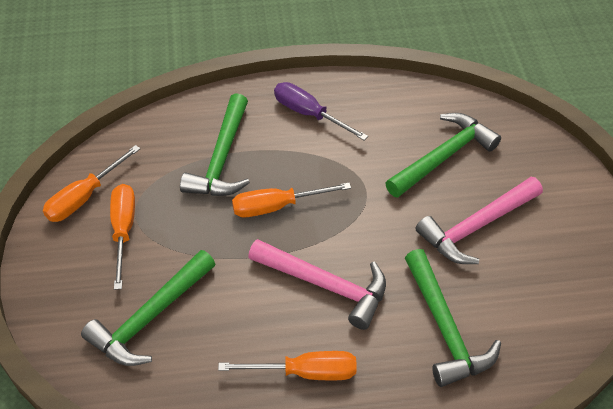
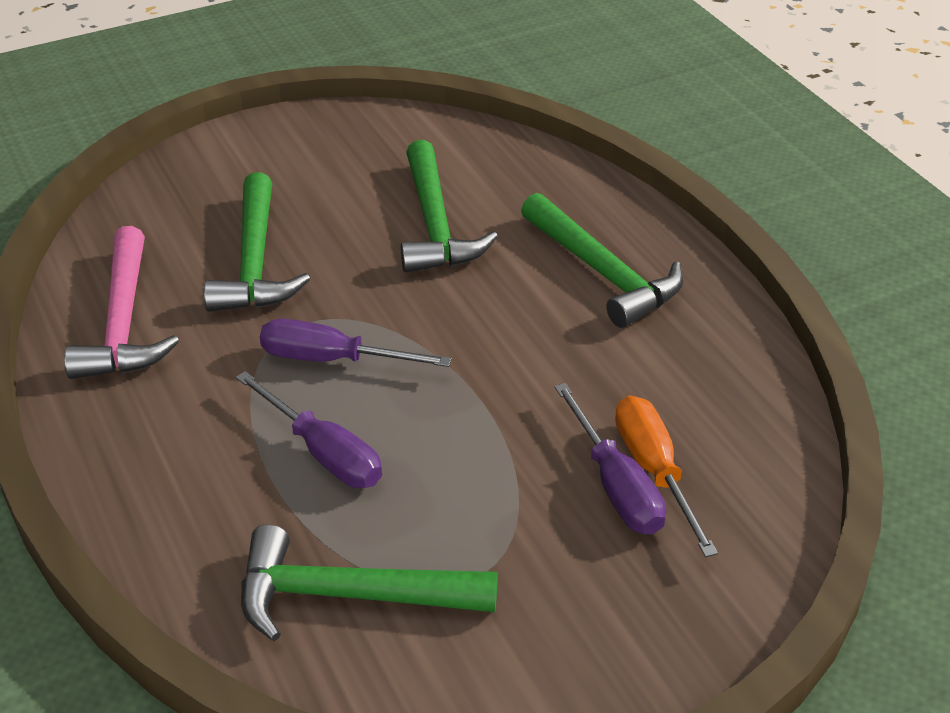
orange screwdriver: [43,145,140,222] [110,184,135,290] [218,351,357,380] [232,183,351,217] = 4 -> [615,395,718,557] = 1
pink hammer: [248,239,386,330] [416,177,543,264] = 2 -> [64,226,179,379] = 1
purple screwdriver: [274,82,368,141] = 1 -> [236,371,382,488] [260,319,452,367] [554,383,666,535] = 3

